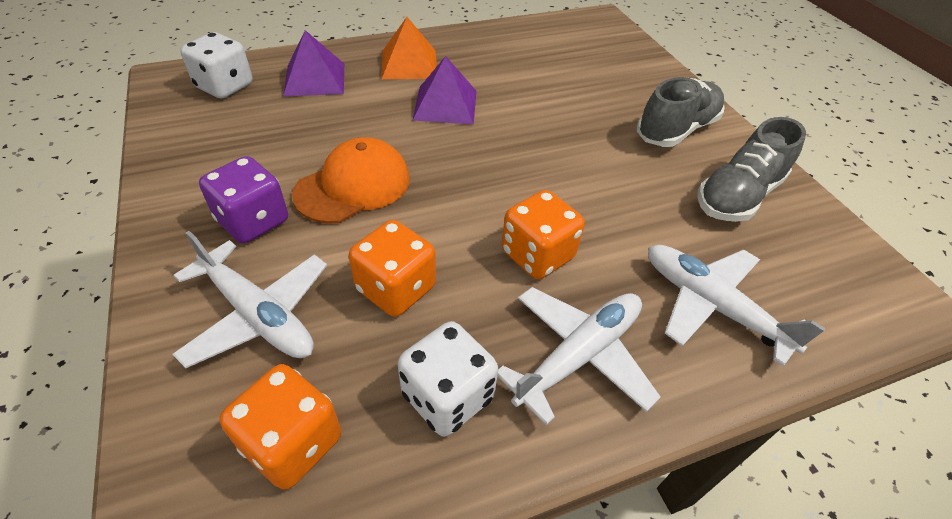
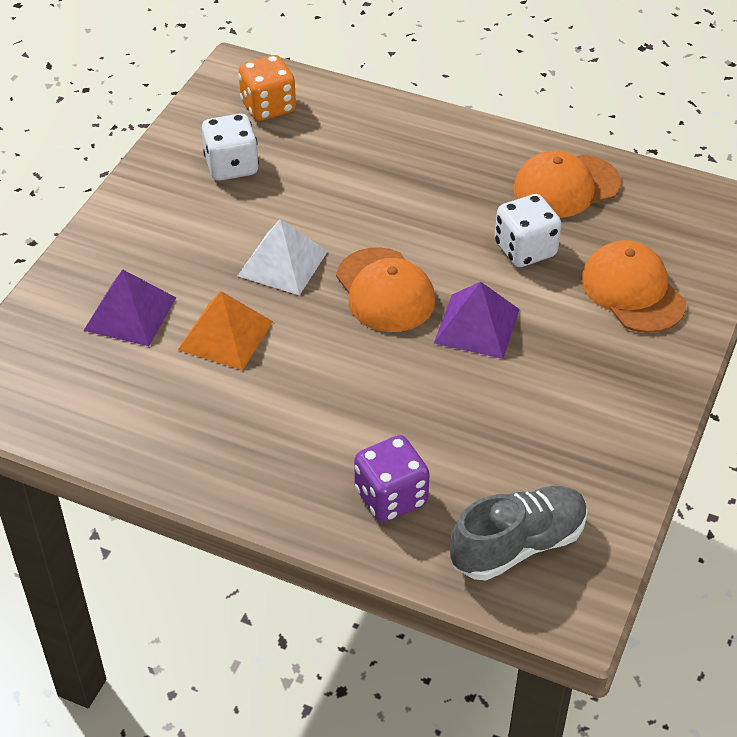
grey shoe: [637,77,725,147] [697,117,806,222] = 2 -> [450,486,588,580] = 1
orange cap: [292,137,410,224] = 1 -> [336,247,436,332] [514,151,621,218] [581,240,686,333] = 3
orange dice: [220,364,341,490] [349,220,436,317] [502,190,585,279] = 3 -> [238,55,296,121] = 1
white plane: [173,231,327,368] [497,287,661,425] [648,245,826,366] = 3 -> none = 0
white pyramid: none = 0 -> [238,219,328,295] = 1

